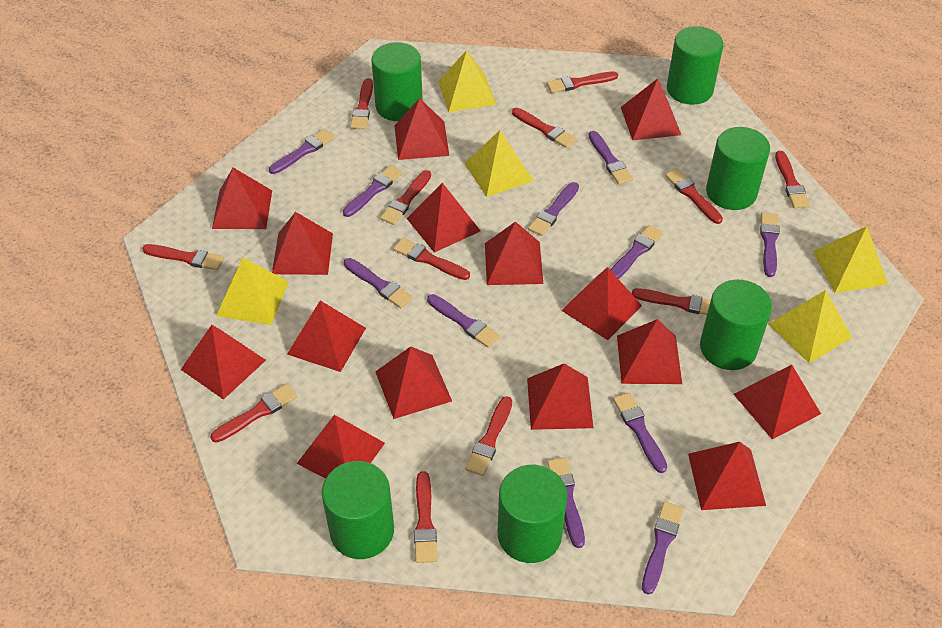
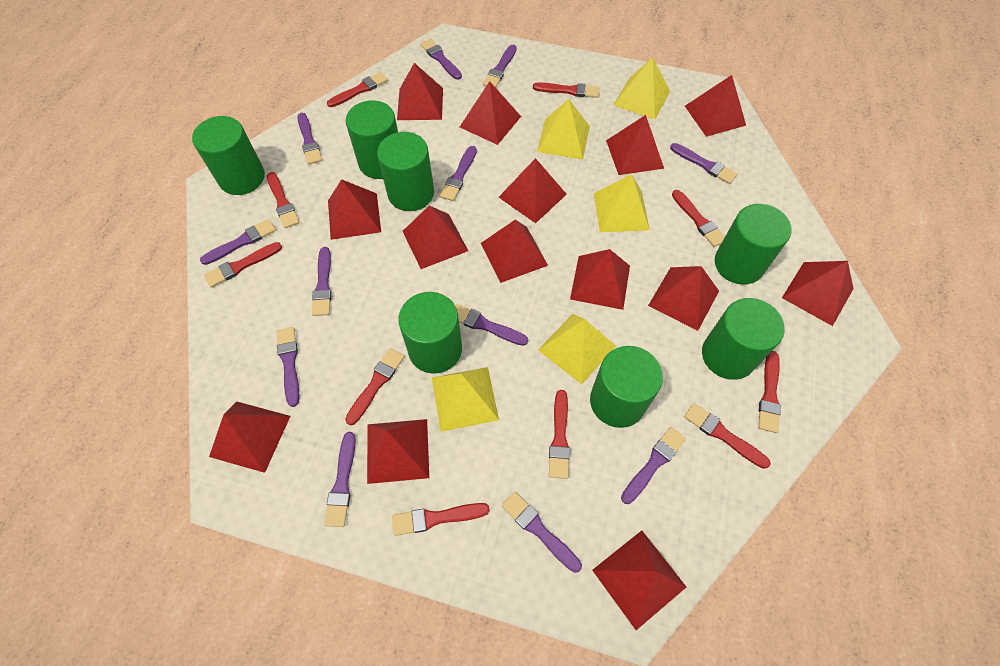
green cylinder: [322,461,394,559] [371,42,423,121] [498,465,567,563] [667,26,724,105] [700,280,772,370] [706,127,770,210] = 6 -> [192,116,265,195] [346,100,398,179] [377,132,434,211] [398,292,462,374] [590,346,663,428] [702,298,785,380] [715,204,792,285] = 7
purple brush: [269,129,335,174] [343,165,403,217] [344,258,413,308] [427,294,500,348] [528,182,579,236] [547,457,585,548] [589,131,633,185] [611,225,663,279] [613,392,667,473] [642,502,684,595] [760,212,780,277] = 11 -> [200,219,276,265] [276,327,299,407] [297,113,322,164] [312,247,332,316] [324,432,356,527] [420,38,462,80] [440,146,477,201] [455,304,528,346] [483,45,516,88] [502,492,582,573] [621,427,686,504] [670,143,737,184] = 12
red brush: [142,244,224,270] [210,384,298,443] [350,78,373,130] [380,170,431,225] [393,238,470,280] [414,471,437,563] [465,396,512,476] [512,108,576,148] [546,71,618,93] [632,288,711,315] [665,169,723,224] [775,151,810,208] = 12 -> [204,242,282,287] [267,172,299,228] [327,72,388,107] [345,348,405,425] [392,503,490,536] [533,82,599,98] [549,390,570,479] [672,190,725,247] [684,403,771,469] [758,351,781,433] = 10
red pyramid: [181,325,266,400] [212,168,272,229] [272,212,333,275] [287,301,366,372] [297,415,385,479] [375,346,452,419] [395,98,449,160] [407,183,481,253] [485,222,543,285] [527,364,593,430] [561,267,642,340] [617,319,682,384] [621,79,681,140] [688,442,766,510] [734,365,821,439] = 15 -> [209,402,290,473] [328,179,381,240] [367,419,429,484] [397,63,443,120] [403,205,468,269] [460,81,521,145] [481,220,548,283] [499,158,567,223] [570,249,630,310] [592,530,686,630] [606,115,664,175] [648,266,719,331] [685,75,746,137] [782,261,854,326] = 14

